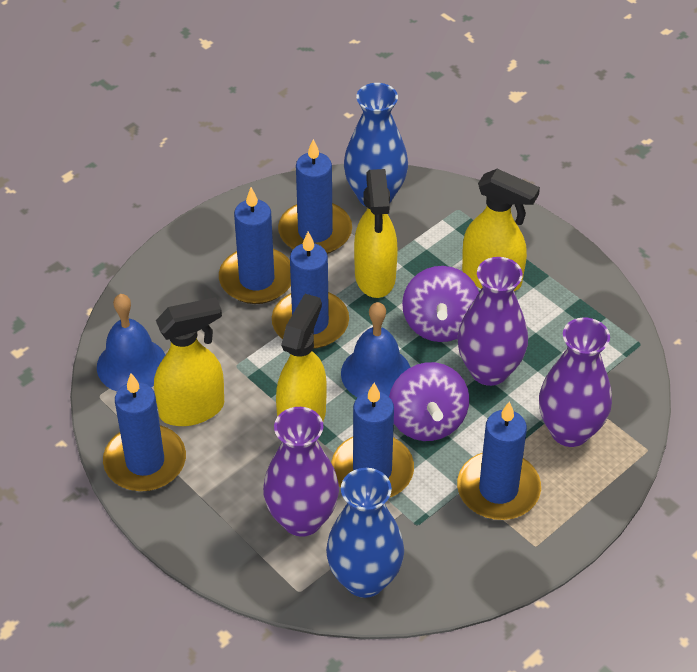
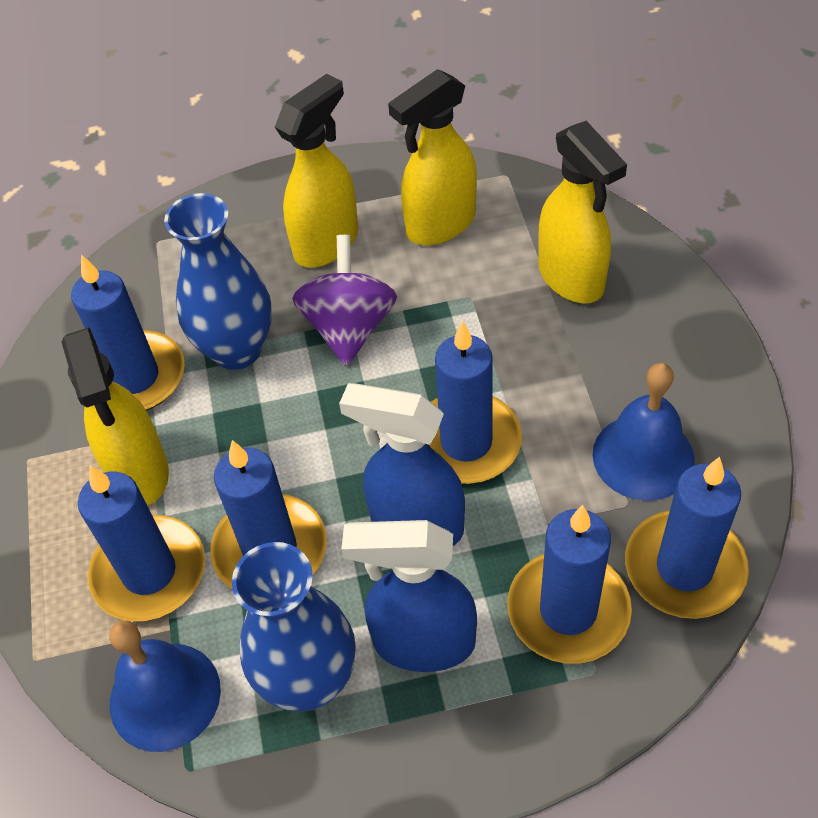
blue spray bottle: none = 0 -> [339,383,465,546] [341,520,477,672] = 2
purple spinning top: [389,362,469,441] [402,266,479,342] = 2 -> [292,235,397,367] = 1
purple vase: [263,407,339,537] [458,257,528,386] [539,318,612,447] = 3 -> none = 0

